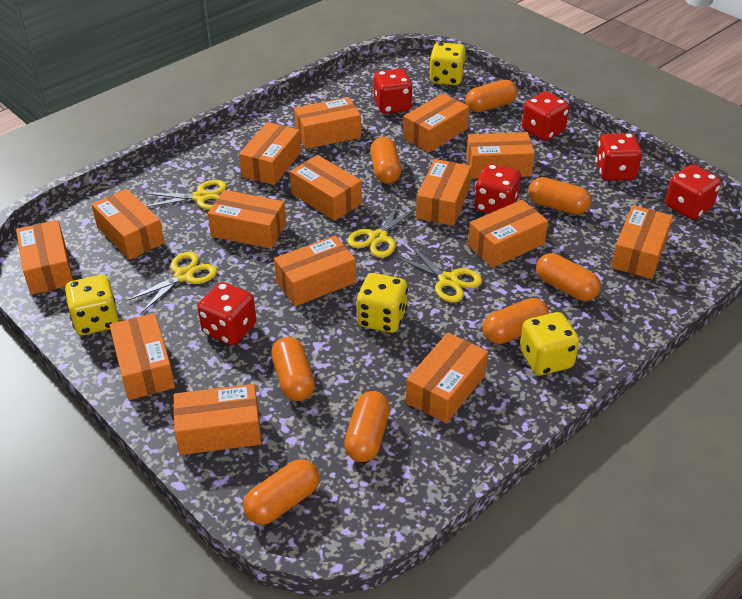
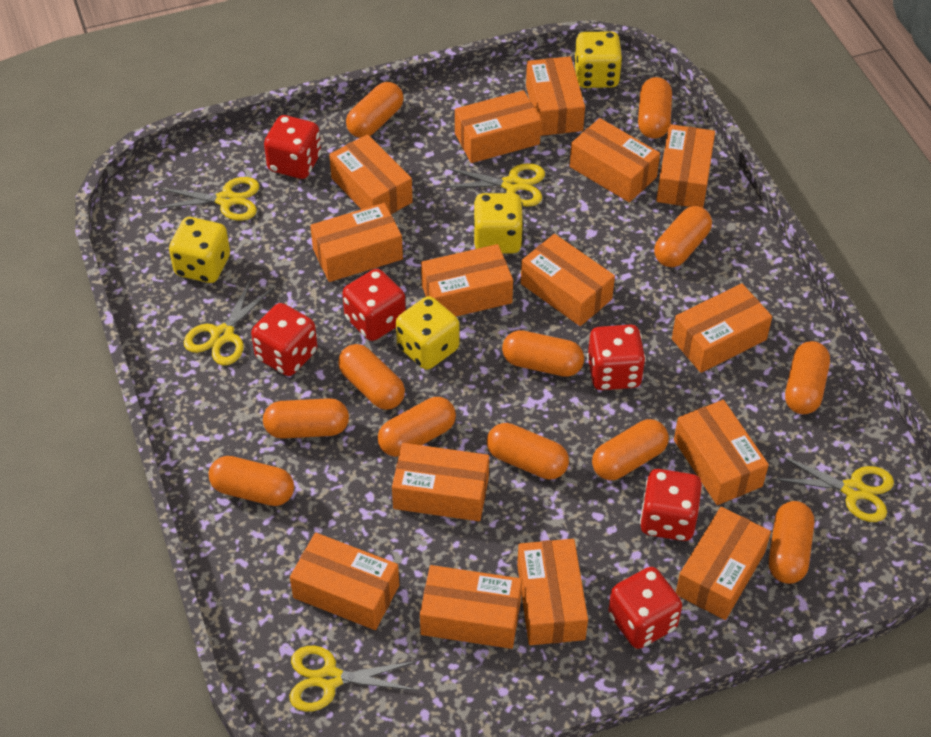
orange capsule: [243,459,320,525] [271,337,315,401] [344,391,390,462] [370,137,401,184] [466,80,517,112] [483,298,549,344] [528,177,591,215] [536,253,601,301] = 8 -> [208,456,294,506] [263,398,349,439] [338,344,405,410] [346,82,404,138] [378,397,456,457] [487,423,569,480] [502,330,584,377] [592,419,669,480] [638,77,672,139] [654,206,712,267] [769,501,814,584] [785,341,830,414] = 12
yellow scissors: [126,252,217,313] [143,180,227,210] [347,202,416,258] [394,244,482,303] = 4 -> [155,177,259,221] [184,279,274,365] [290,646,417,712] [441,163,545,207] [772,454,894,522] = 5

